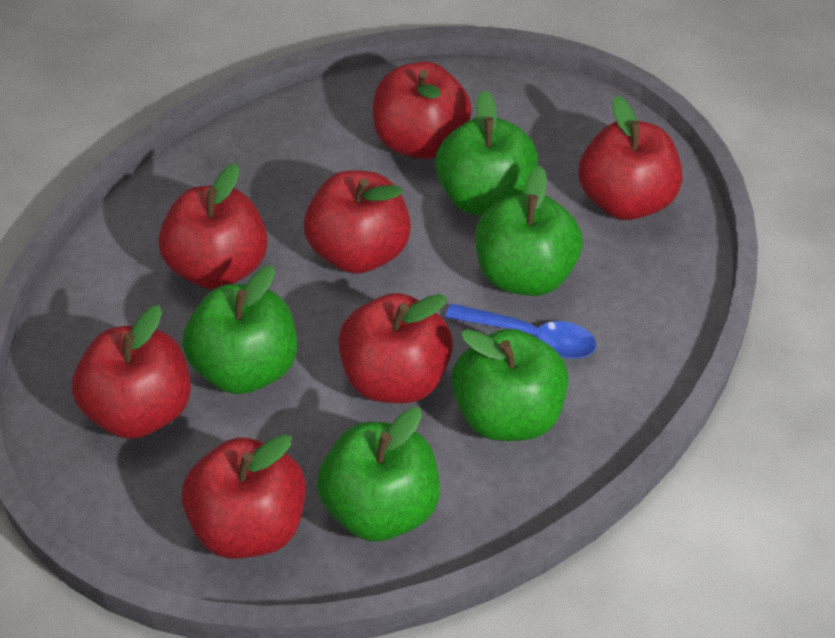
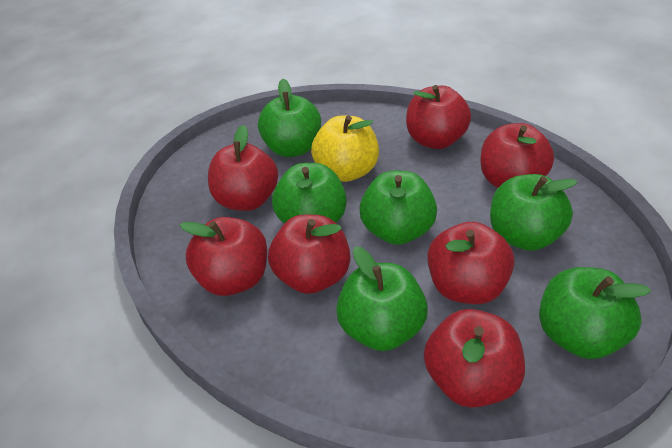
blue spoon: [445,303,596,359] = 1 -> none = 0
green apple: [182,266,297,394] [317,407,440,541] [435,90,538,216] [452,329,568,441] [475,166,583,296] = 5 -> [258,79,321,157] [272,163,347,224] [336,246,428,351] [359,171,437,245] [490,174,578,251] [539,267,651,359] = 6
yellow apple: none = 0 -> [311,115,379,182] = 1

